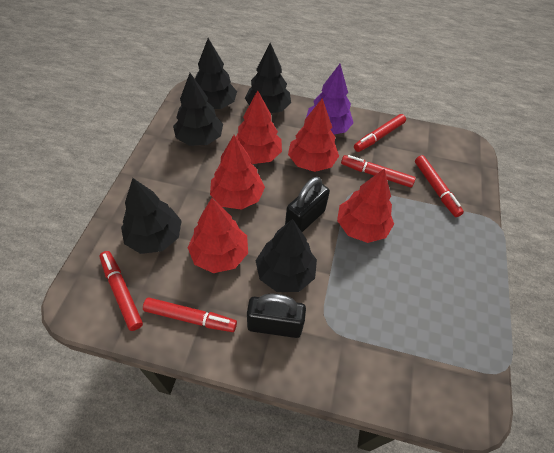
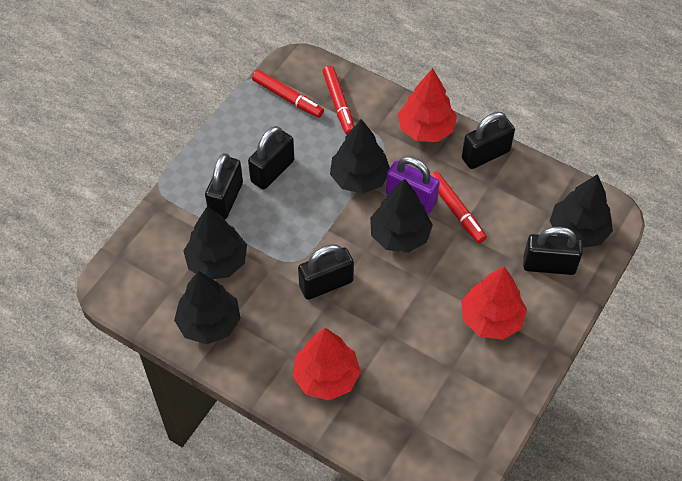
black padlock: [247,294,306,338] [285,177,330,232] = 2 -> [205,153,243,219] [248,126,294,190] [298,244,354,300] [462,112,515,169] [523,227,583,275] = 5
purple padlock: none = 0 -> [386,156,440,214] = 1
purple tree: [306,64,354,134] = 1 -> none = 0
red marker: [99,251,143,331] [143,298,237,332] [341,155,416,188] [354,114,406,152] [415,155,464,217] = 5 -> [252,70,324,118] [322,65,354,135] [430,172,487,243] = 3
red tree: [188,198,248,273] [210,135,265,210] [236,90,282,164] [288,98,339,172] [337,169,394,243] = 5 -> [293,328,361,401] [398,68,457,142] [461,266,527,340] = 3

